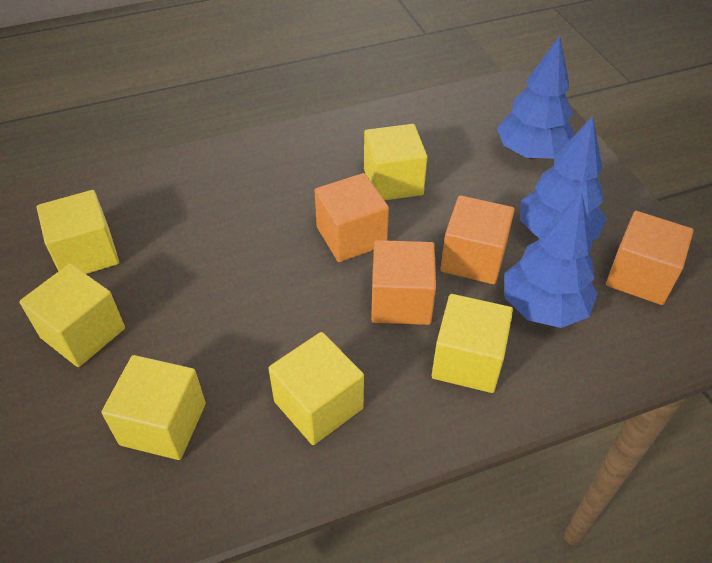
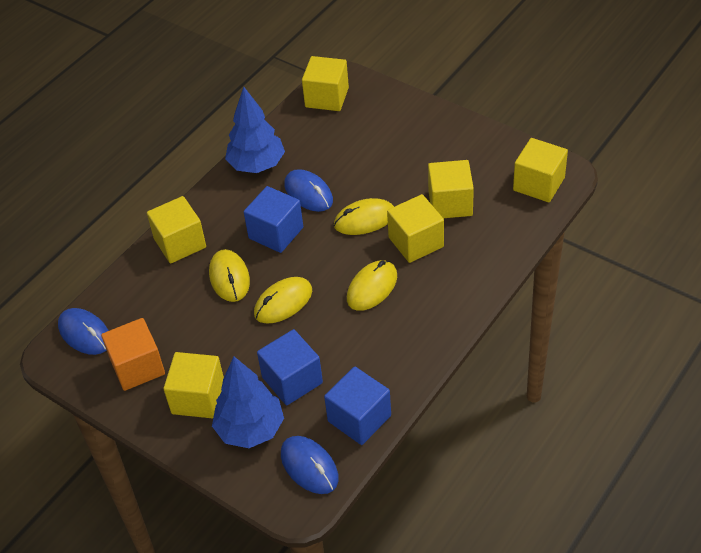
blue cube: none = 0 -> [244,186,303,253] [257,329,323,405] [324,367,391,445] = 3
blue mouse: none = 0 -> [58,308,109,355] [281,436,339,494] [284,169,333,212] = 3
blue tree: [497,35,574,159] [504,192,598,328] [521,116,606,240] = 3 -> [212,357,284,448] [225,87,285,173] = 2
orange cube: [315,173,389,262] [371,240,436,325] [440,195,515,284] [606,211,694,305] = 4 -> [101,318,165,391] = 1
yellow mouse: none = 0 -> [209,249,250,302] [254,277,312,324] [334,198,394,235] [347,260,397,311] = 4

